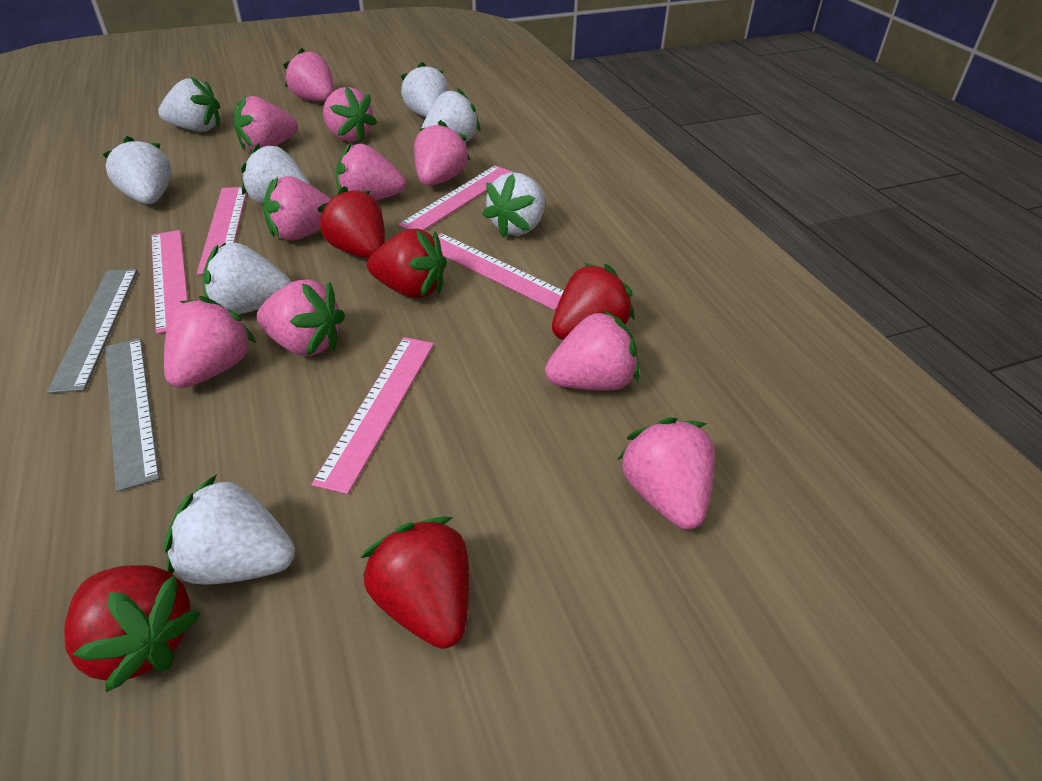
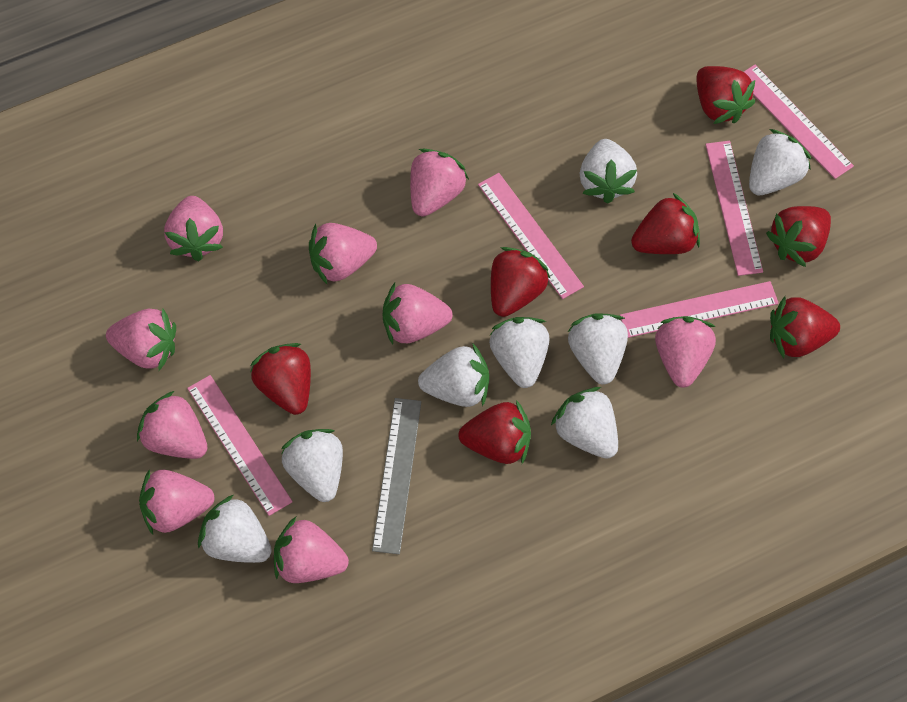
grey ruler: [47,269,138,394] [105,338,160,492] = 2 -> [372,398,421,554] = 1
pink strawberry: [164,296,256,388] [234,95,298,151] [257,279,345,356] [263,176,331,241] [283,48,334,101] [323,86,377,143] [336,143,406,201] [414,120,470,186] [545,310,639,391] [618,417,715,530] = 10 -> [106,309,176,371] [137,391,208,459] [139,469,214,535] [164,196,223,261] [274,517,349,583] [309,223,377,285] [383,283,453,344] [410,148,469,217] [655,316,716,388] = 9
red strawberry: [64,565,201,692] [317,186,385,258] [361,517,469,649] [367,228,447,299] [552,263,635,340] = 5 -> [250,343,311,415] [458,400,531,464] [491,247,551,317] [631,193,700,254] [696,66,755,124] [766,206,831,267] [770,296,840,359] = 7

